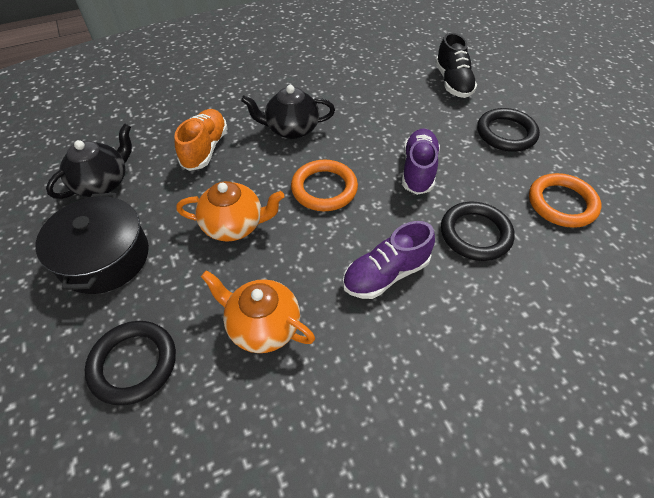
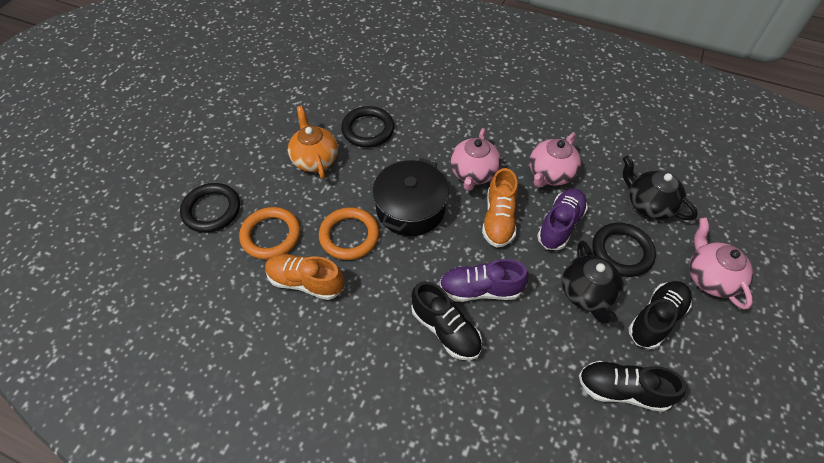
black shoe: [435,33,477,98] = 1 -> [411,281,482,360] [579,361,687,412] [629,281,692,349] = 3
orange shoe: [174,109,228,171] = 1 -> [265,254,344,300] [482,168,518,248] = 2
orange teapot: [176,181,284,242] [201,270,315,353] = 2 -> [288,106,338,179] = 1
pink teapot: none = 0 -> [450,128,501,191] [529,133,581,188] [689,217,753,310] = 3

